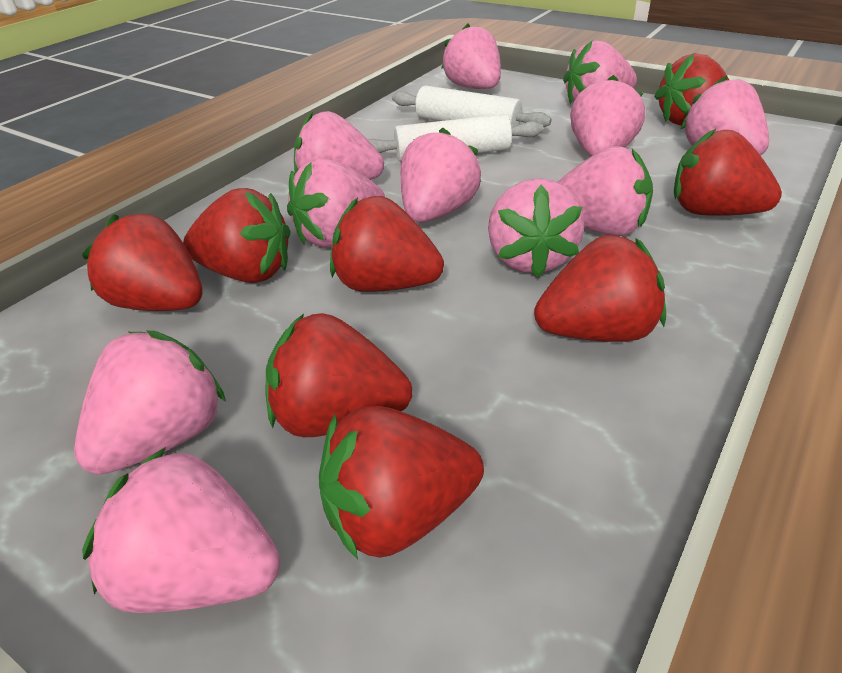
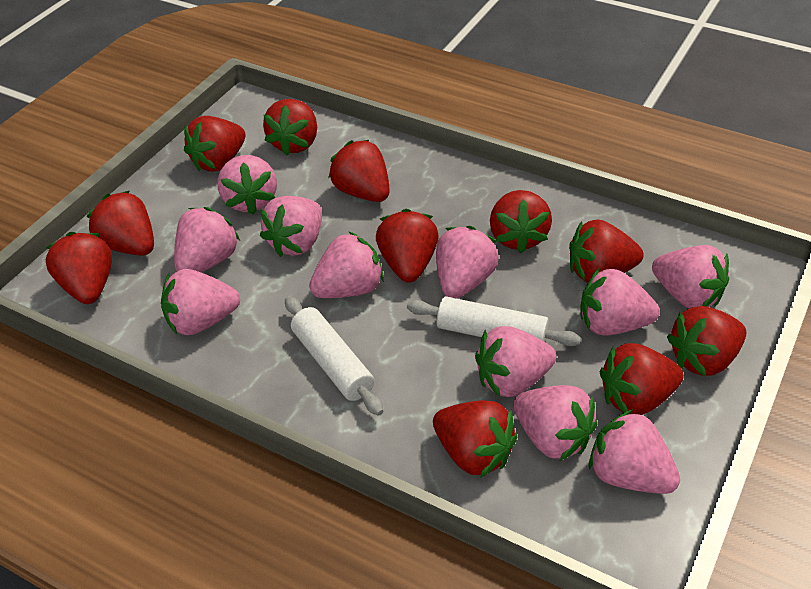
red strawberry: [82,214,203,311] [183,188,290,283] [266,313,412,437] [319,406,484,560] [330,196,444,292] [534,235,666,342] [654,53,729,126] [674,129,782,216] = 8 -> [46,232,112,304] [87,191,154,256] [184,116,246,172] [263,99,317,156] [328,140,390,202] [376,209,439,283] [433,400,517,478] [490,190,552,253] [569,220,644,283] [600,343,684,415] [667,306,746,376] = 11

